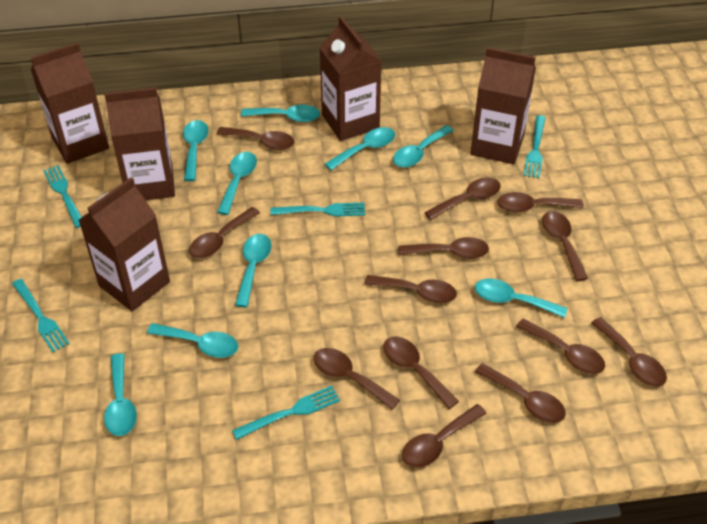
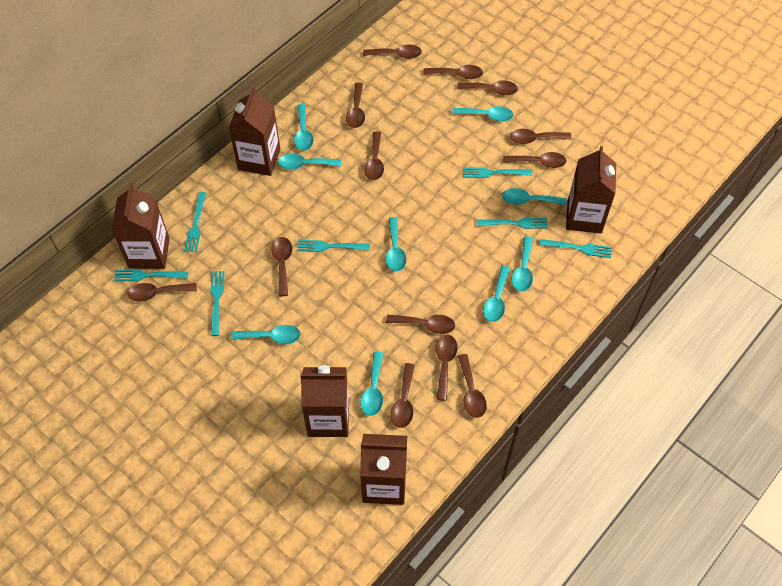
turquoise fork: [12,279,70,352] [43,165,82,228] [232,386,340,440] [271,202,365,217] [524,115,546,178] = 5 -> [114,270,188,281] [184,192,206,252] [210,271,225,336] [298,240,370,252] [463,167,532,178] [477,217,548,229] [539,239,612,258] = 7

